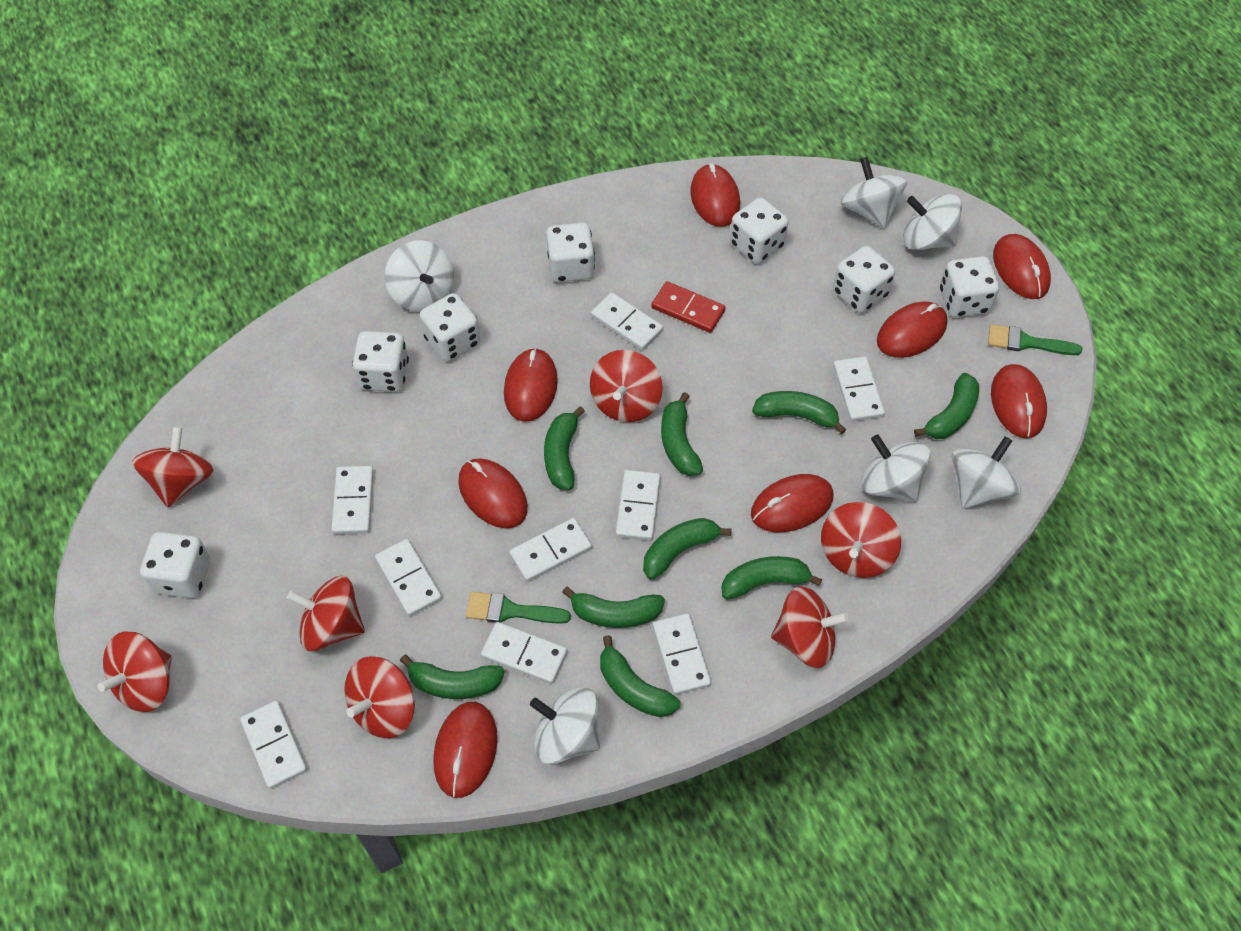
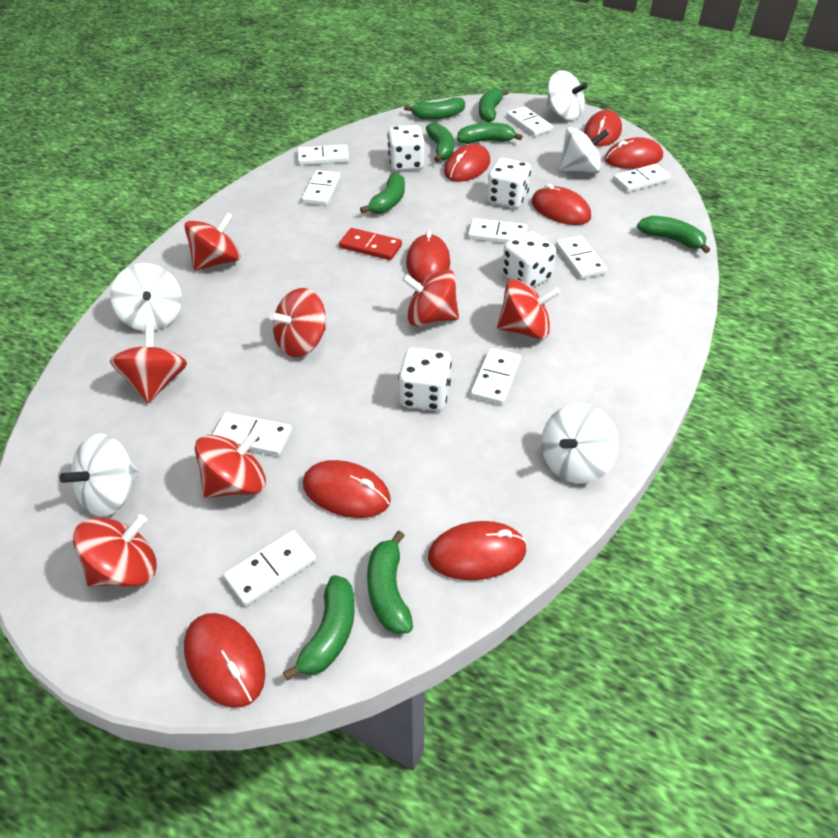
green banana: [400,655,505,699] [544,406,585,490] [562,587,665,628] [600,635,680,717] [643,518,732,580] [661,392,703,476] [721,556,822,600] [752,391,846,434] [914,373,979,439] = 9 -> [283,575,355,681] [360,173,405,214] [367,531,413,634] [404,97,465,120] [426,122,454,162] [457,123,523,144] [479,88,509,123] [637,216,710,253] = 8
green brush: [466,592,571,624] [988,324,1082,355] = 2 -> none = 0
white dice: [140,532,210,598] [352,331,409,392] [419,293,481,362] [546,223,595,282] [730,198,789,264] [833,246,895,313] [940,256,999,317] = 7 -> [387,125,425,171] [398,348,452,411] [487,158,531,208] [502,231,556,288] = 4
white spinning top: [385,240,454,312] [530,687,600,764] [841,157,907,229] [861,434,931,502] [903,194,962,250] [952,436,1021,509] = 6 -> [59,433,139,517] [111,263,182,331] [541,403,618,484] [546,71,588,120] [559,127,609,173] = 5

